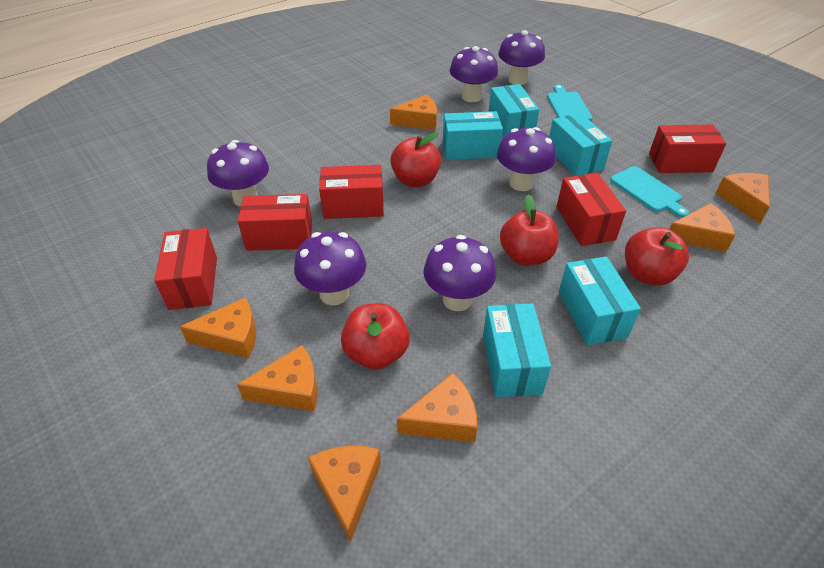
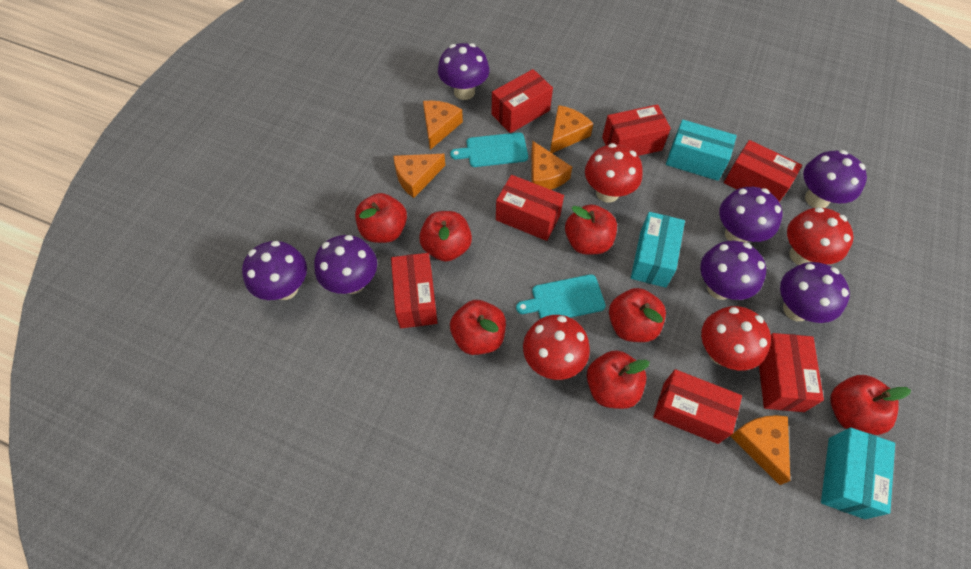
orange cheese: [180,297,256,358] [237,345,317,411] [308,446,381,543] [390,94,437,130] [397,373,477,442] [670,203,735,252] [716,173,770,224] = 7 -> [394,154,445,198] [423,101,463,150] [531,141,572,190] [550,105,593,153] [730,415,790,485] = 5
purple mushroom: [207,140,269,207] [294,231,366,305] [424,235,496,311] [450,46,498,102] [497,127,556,191] [498,30,545,85] = 6 -> [242,241,307,300] [314,235,377,294] [438,43,489,100] [700,241,766,300] [719,187,783,243] [780,262,850,323] [803,150,867,208] = 7
red apple: [341,303,410,370] [390,132,441,187] [500,195,559,266] [625,227,689,286] = 4 -> [355,193,407,243] [419,211,472,262] [450,300,506,355] [565,204,617,255] [587,350,650,409] [609,288,666,342] [830,375,911,435] = 7
red box: [154,228,217,310] [238,194,312,251] [319,165,384,219] [557,173,626,246] [649,125,726,173] = 5 -> [391,253,437,328] [492,69,553,133] [496,175,564,241] [602,104,671,156] [653,369,742,444] [724,140,802,202] [759,333,824,412] = 7
red mushroom: none = 0 -> [523,315,590,380] [585,143,643,203] [701,306,771,370] [787,207,854,265] = 4
turquoise box: [443,111,503,160] [483,303,551,397] [489,84,539,138] [549,113,612,176] [559,256,641,345] = 5 -> [631,212,685,288] [666,120,737,181] [821,427,895,519] = 3

